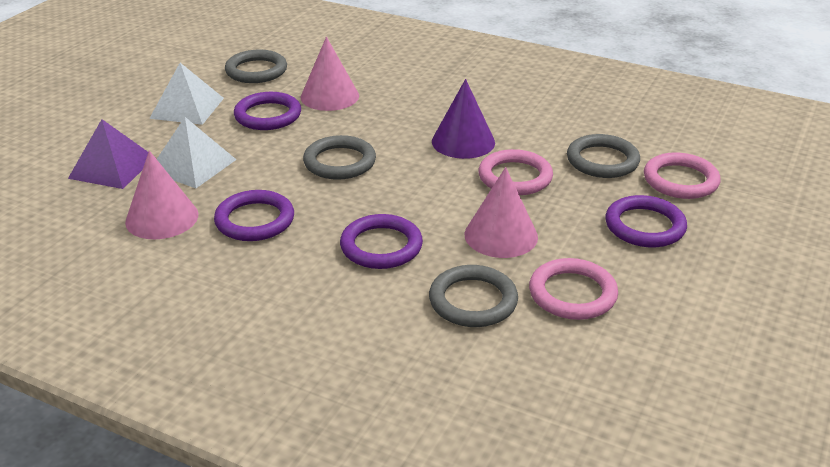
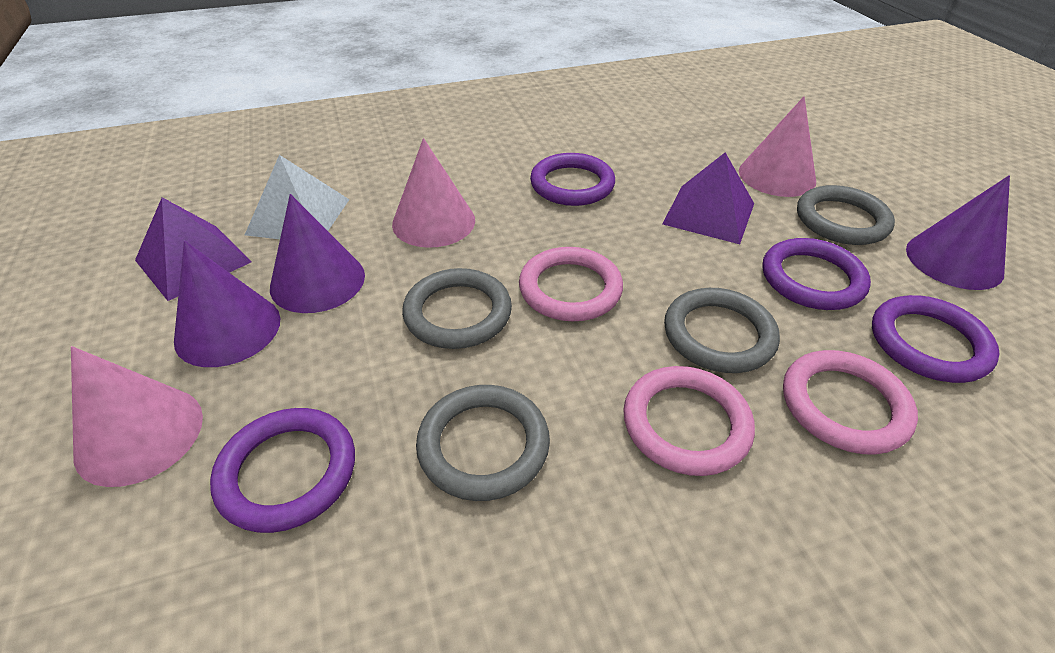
purple cone: [432,79,495,159] = 1 -> [174,241,280,367] [270,194,365,313] [906,175,1010,290] = 3
purple pyramid: [68,119,156,189] = 1 -> [135,197,252,301] [662,152,754,244] = 2
white pyramid: [149,63,224,125] [157,117,236,188] = 2 -> [245,155,350,239] = 1

